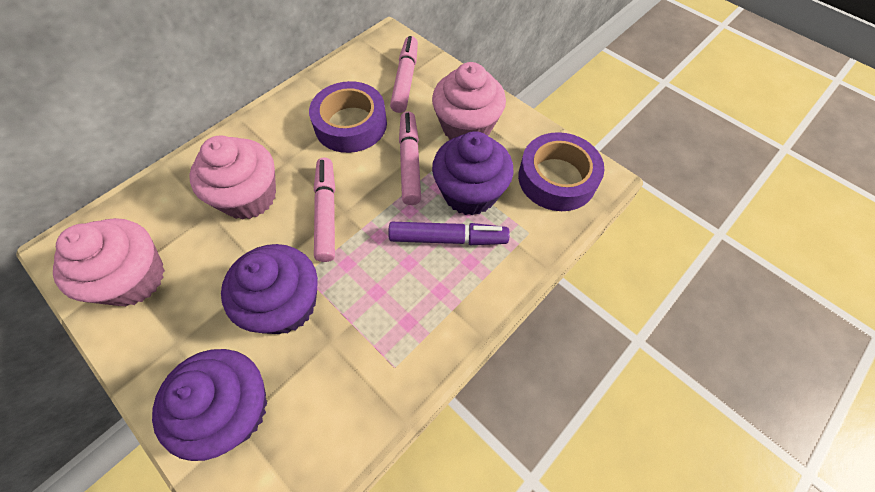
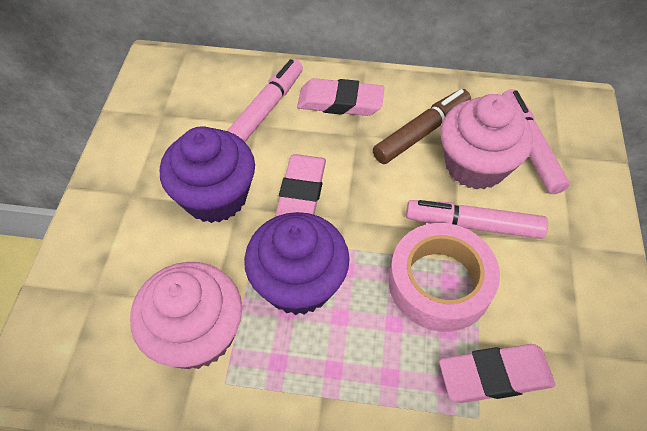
brown marker: none = 0 -> [373,89,471,164] = 1
pink cupcake: [53,218,165,306] [189,135,276,220] [432,62,506,140] = 3 -> [130,262,242,369] [440,94,533,190] = 2
pink eraser: none = 0 -> [275,154,326,217] [297,78,385,116] [439,344,556,403] = 3
pink tape: none = 0 -> [389,223,500,332] = 1
purple cupcake: [152,349,267,461] [221,244,318,334] [432,131,514,216] = 3 -> [160,126,255,223] [244,212,350,315] = 2
purple marker: [388,222,510,245] = 1 -> none = 0
purple tape: [309,81,387,153] [518,132,604,211] = 2 -> none = 0

